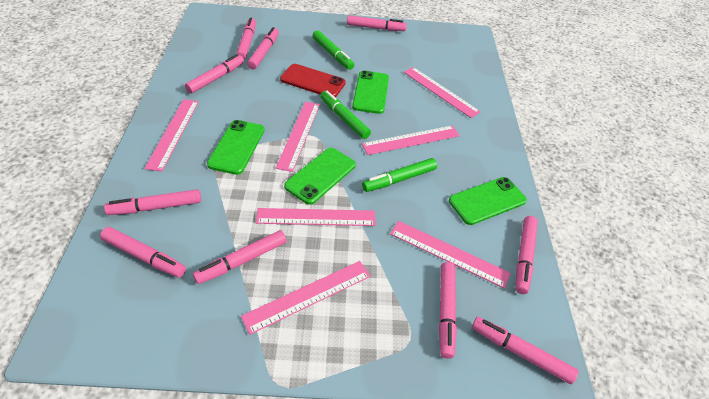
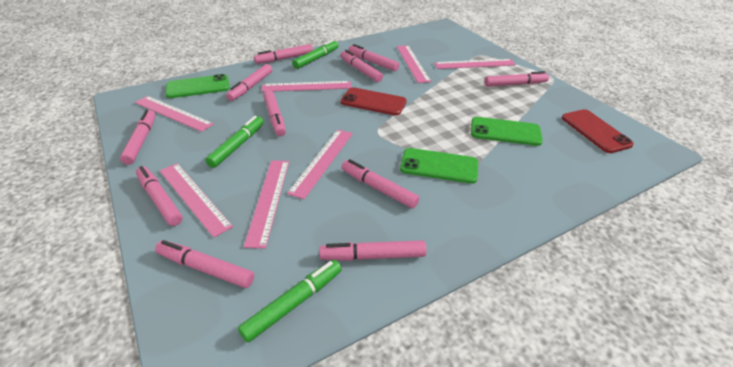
green phone: [207,120,264,175] [284,148,356,205] [352,71,389,114] [449,177,527,225] = 4 -> [166,74,230,98] [400,148,478,184] [471,117,543,146] = 3
pink marker: [100,227,186,277] [104,189,201,215] [185,54,244,93] [193,230,287,284] [236,18,256,60] [247,27,279,69] [347,15,407,31] [439,262,457,359] [472,317,578,384] [516,216,538,294] = 10 -> [120,110,155,165] [136,166,183,226] [155,240,254,288] [226,64,272,101] [254,44,313,64] [263,90,286,136] [319,240,427,261] [341,50,383,82] [342,159,419,208] [348,44,399,71] [485,71,549,87] = 11
red phone: [280,64,346,97] = 1 -> [340,87,407,116] [562,109,634,153] = 2

